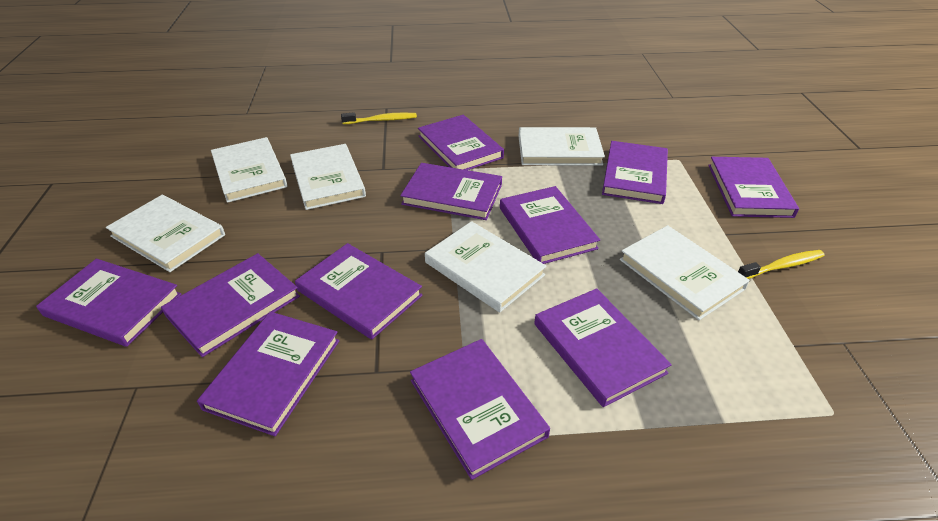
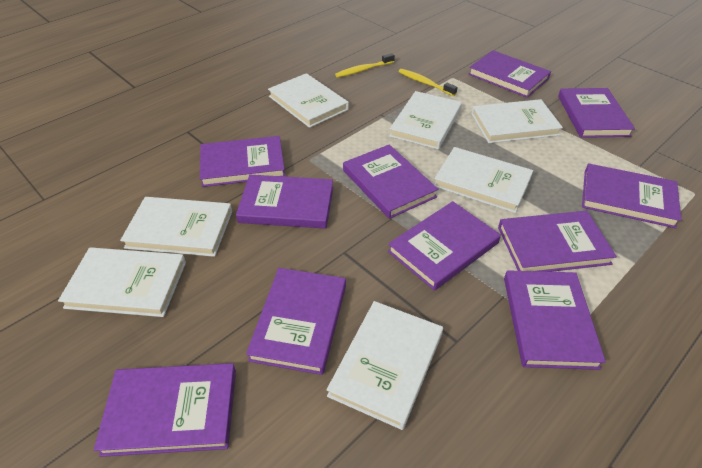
white book: [106,195,225,272] [211,137,287,203] [290,144,366,210] [425,221,546,313] [519,127,605,165] [620,225,750,320] = 6 -> [58,247,186,317] [120,197,232,257] [268,73,349,128] [327,301,443,430] [389,91,462,150] [434,147,533,213] [472,99,563,143] = 7

